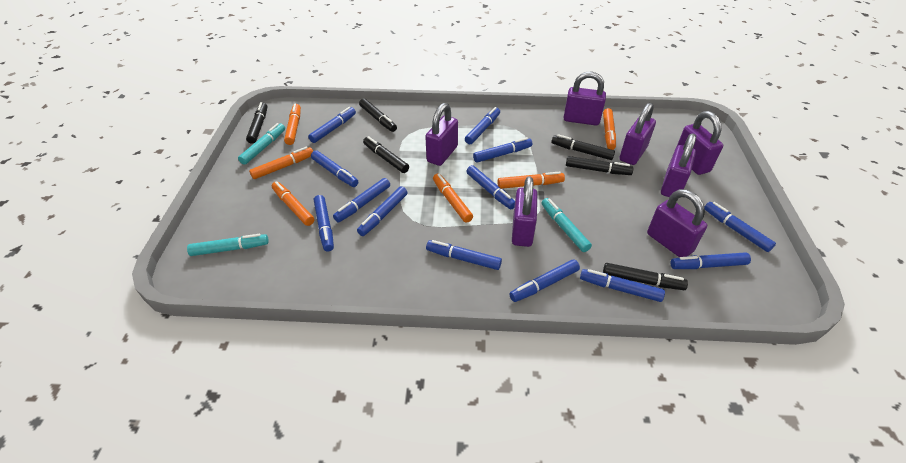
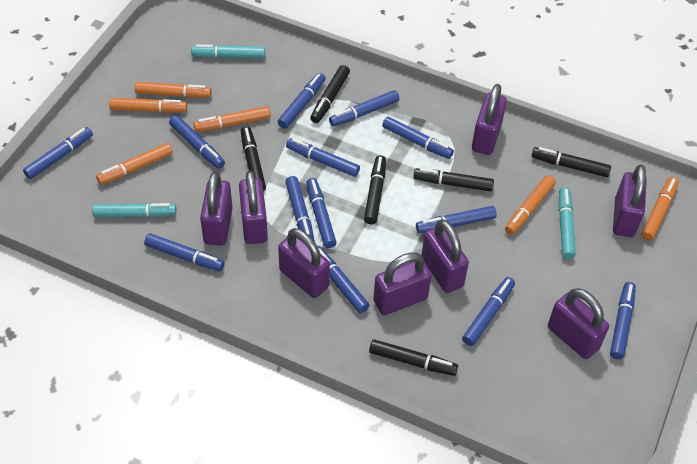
purple padlock: [425,103,458,166] [512,176,537,247] [563,72,606,126] [619,103,656,165] [647,189,707,258] [661,133,696,197] [677,111,723,175] = 7 -> [200,172,233,246] [239,171,268,244] [278,228,330,298] [373,252,432,315] [422,220,469,293] [472,84,507,155] [548,288,609,359] [613,165,647,237] = 8

